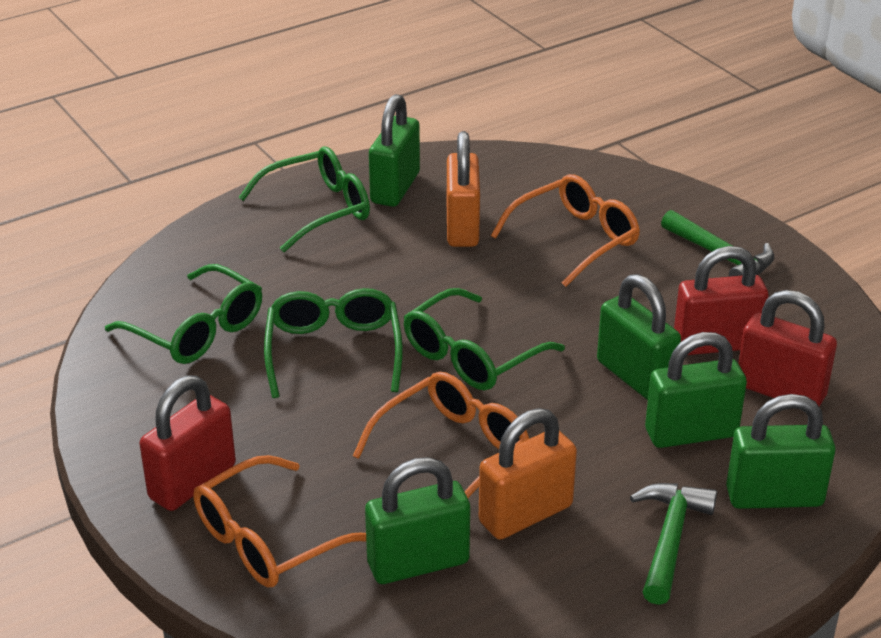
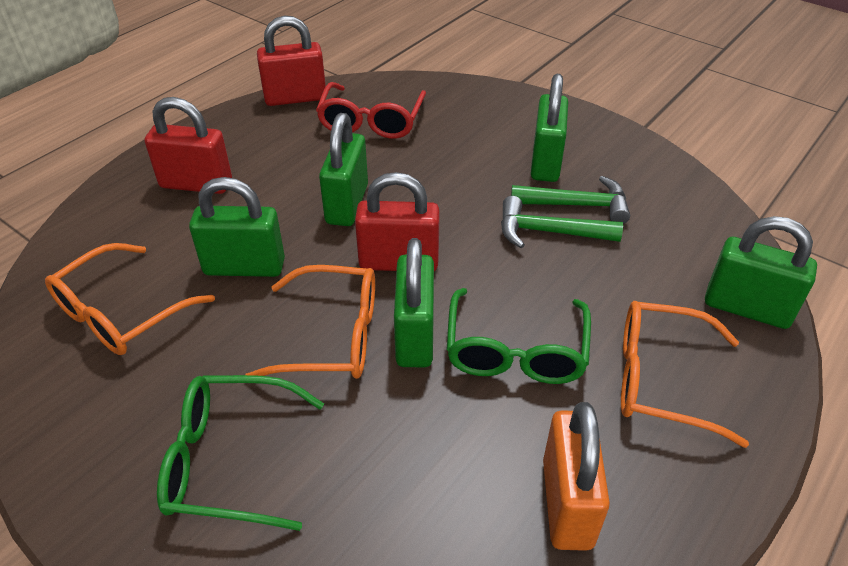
green glasses: [105,264,262,364] [238,146,370,252] [264,288,403,398] [404,288,565,391] = 4 -> [157,375,324,531] [447,288,591,384] = 2
orange padlock: [447,131,480,247] [479,408,577,540] = 2 -> [543,402,610,551] = 1
red glasses: none = 0 -> [316,82,426,139] = 1

